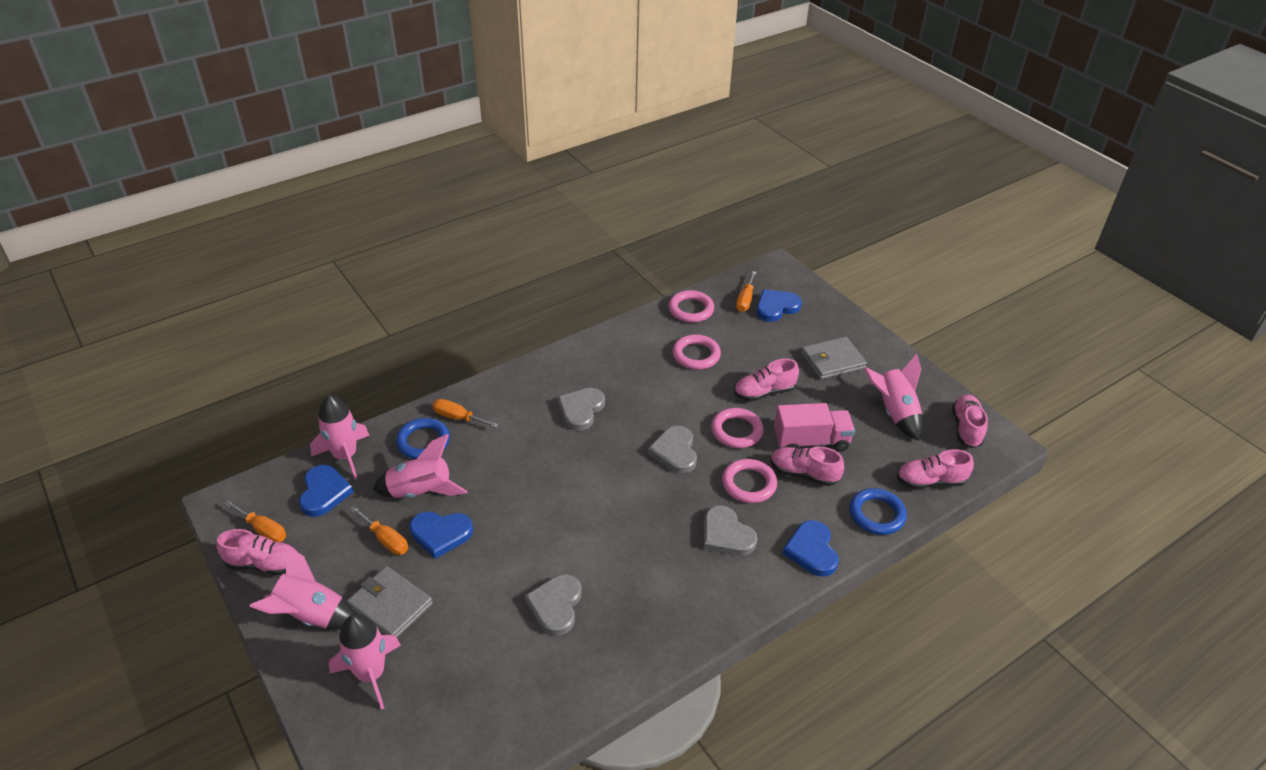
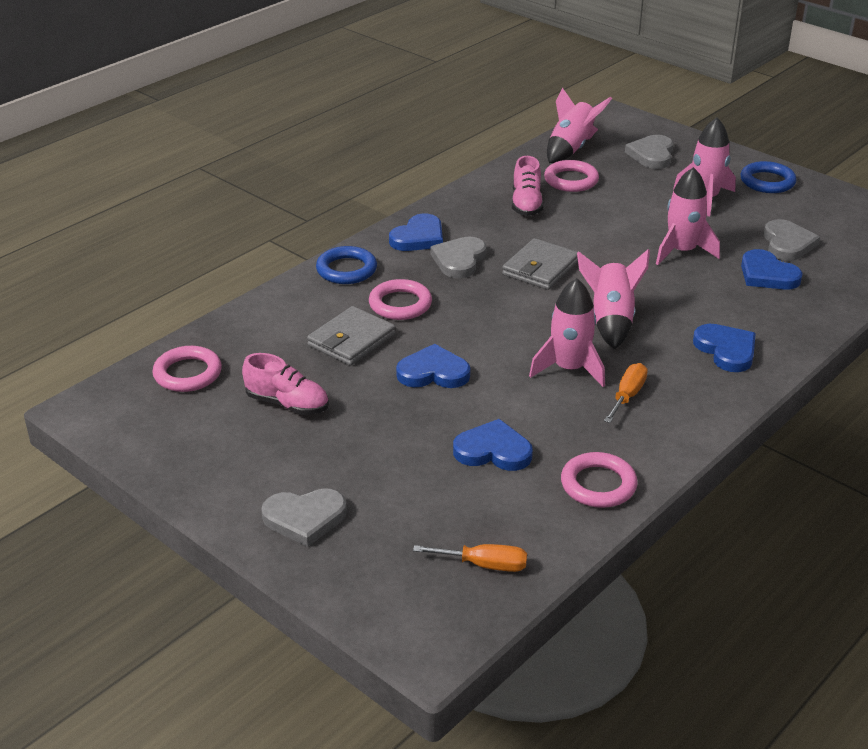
blue heart: [299,465,354,517] [410,511,473,559] [756,289,802,322] [783,520,839,577] = 4 -> [389,213,443,251] [396,344,470,388] [453,419,533,471] [693,324,756,372] [741,249,803,290] = 5
orange screwdriver: [224,500,286,542] [350,506,408,555] [432,399,499,428] [736,271,757,312] = 4 -> [413,544,527,572] [604,363,648,423] = 2
pink shoe: [216,529,298,575] [734,359,799,401] [771,447,844,486] [897,449,974,489] [952,394,988,448] = 5 -> [242,353,329,415] [512,156,544,216] = 2
pink truck: [774,403,855,452] = 1 -> none = 0

